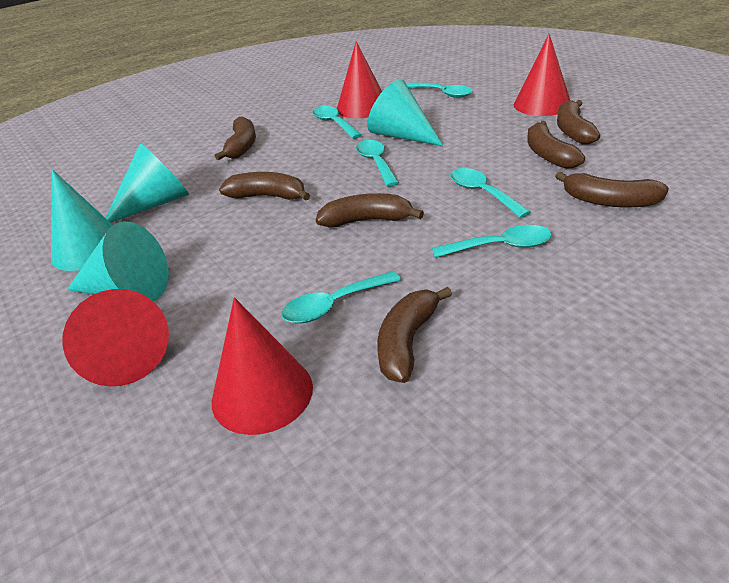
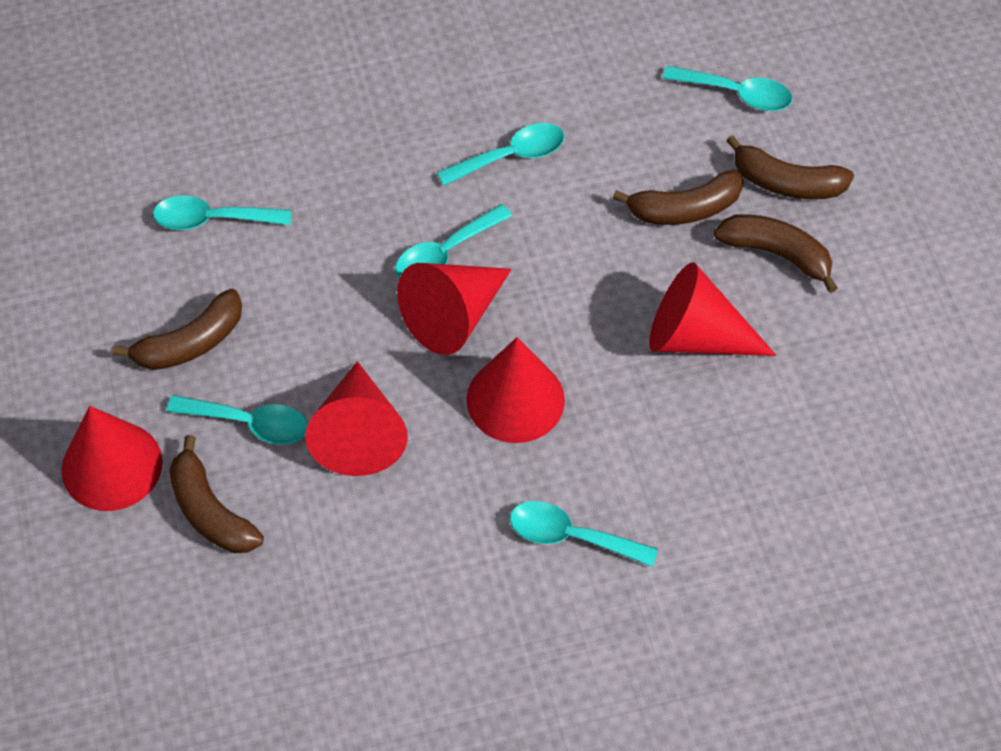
brown banana: [215,117,256,160] [219,172,310,201] [316,193,424,227] [377,287,452,383] [527,121,585,169] [555,171,669,208] [557,100,600,145] = 7 -> [113,289,242,370] [169,435,264,553] [613,170,743,225] [714,214,838,293] [726,135,854,199] = 5
red cone: [62,289,169,387] [212,297,313,435] [337,41,382,118] [514,33,570,116] = 4 -> [61,406,163,511] [305,361,408,476] [397,263,512,355] [466,337,565,443] [649,262,777,356] = 5
turquoise cone: [51,169,113,271] [67,221,169,301] [106,143,189,223] [367,79,444,146] = 4 -> none = 0

